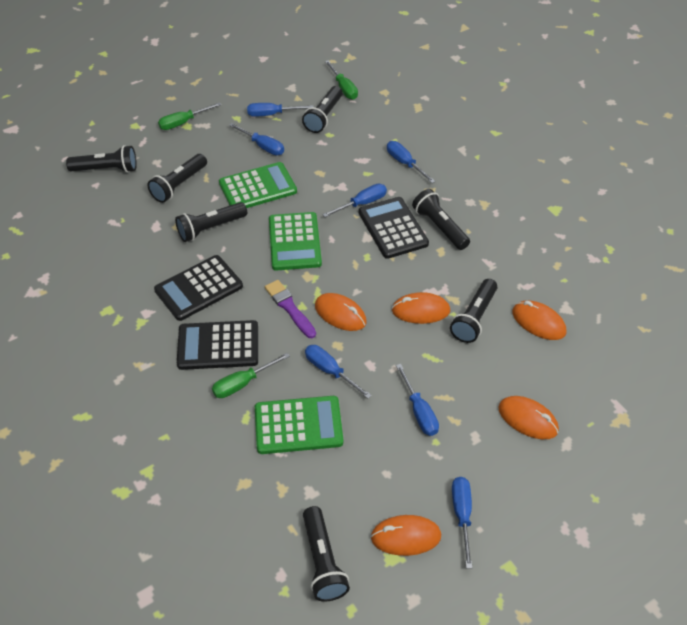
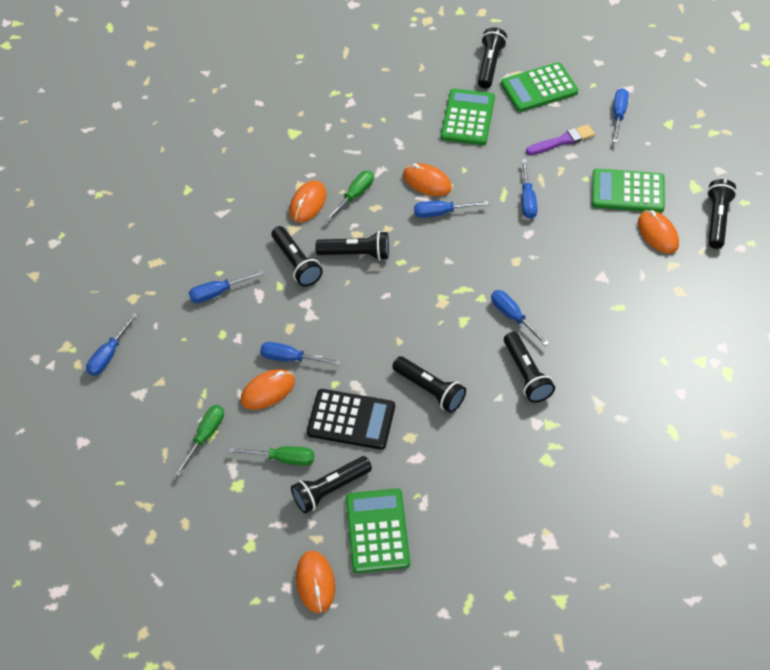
black calculator: [154,255,243,321] [177,320,258,370] [359,197,429,259] = 3 -> [307,389,395,450] = 1
green calculator: [219,162,297,208] [255,396,343,454] [269,212,322,270] = 3 -> [346,488,410,573] [441,89,495,145] [501,62,578,112] [592,168,665,213] = 4

